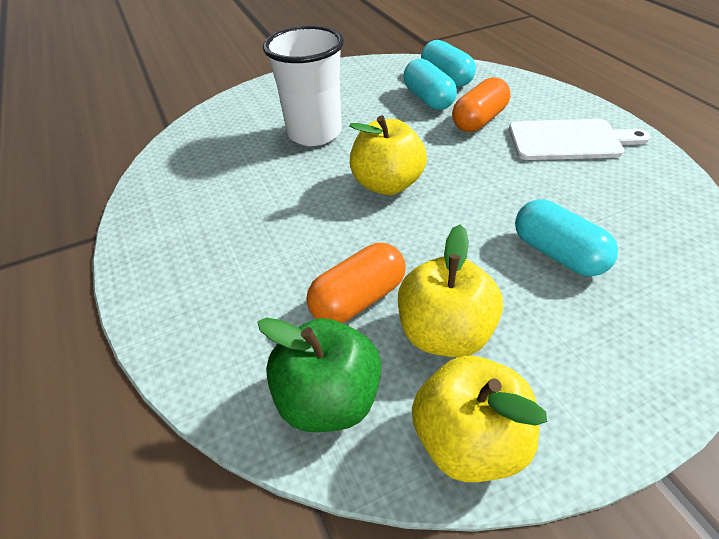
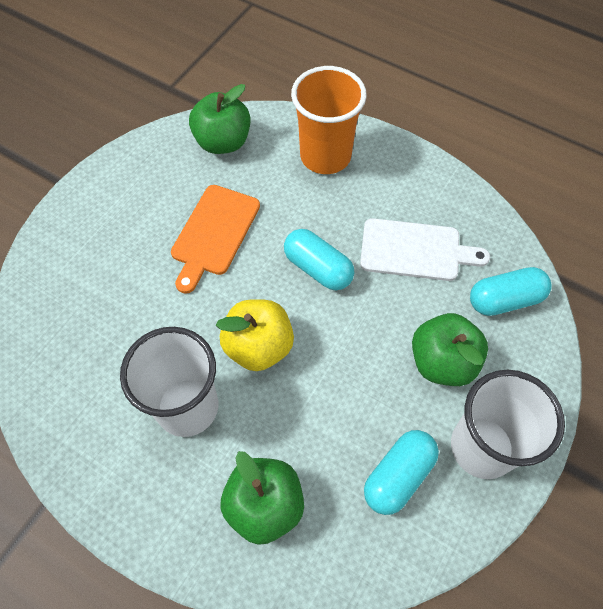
green apple: [257,318,381,432] = 1 -> [189,84,251,154] [221,451,304,545] [412,313,488,386] = 3
orange capsule: [307,243,406,323] [452,77,510,132] = 2 -> none = 0
orange cup: none = 0 -> [291,66,367,174] = 1
orange cutting board: none = 0 -> [171,185,260,294] = 1
white cup: [263,25,344,146] = 1 -> [120,327,218,437] [451,370,565,479] = 2
yellow apple: [350,115,427,195] [398,225,503,357] [412,356,547,482] = 3 -> [216,299,294,371] = 1

